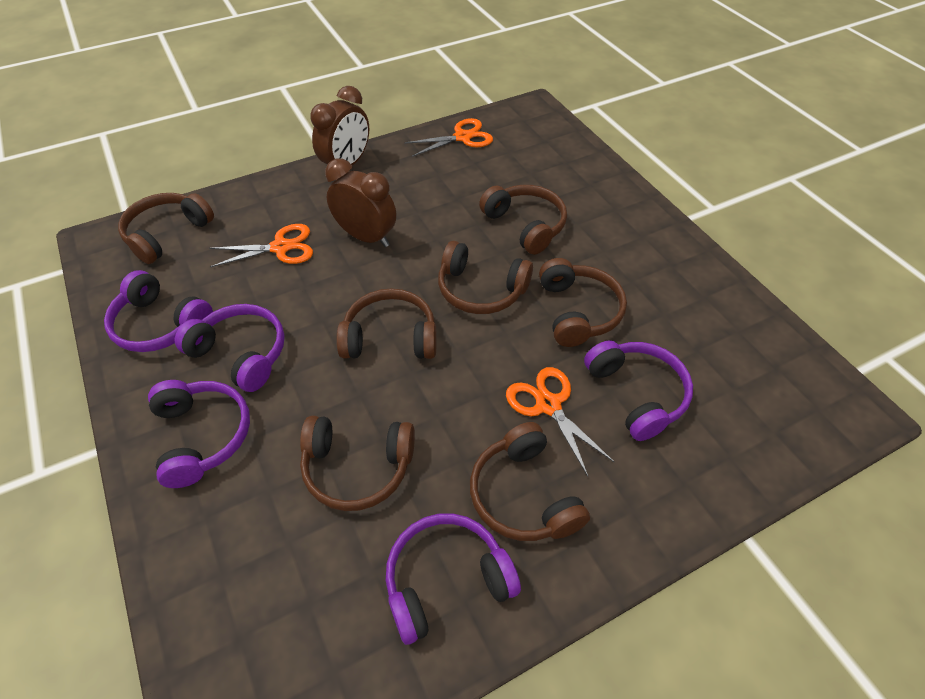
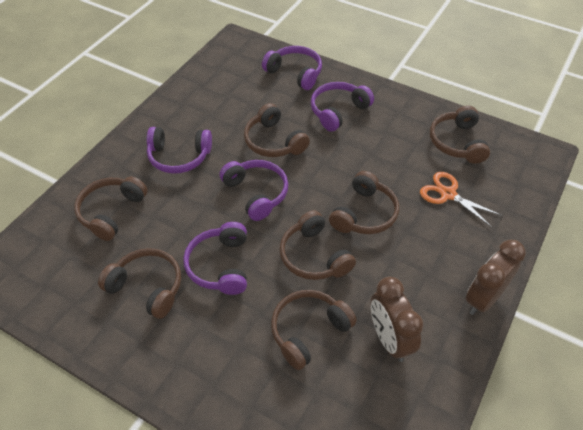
orange scissors: [209,224,313,267] [404,118,493,157] [506,367,614,476] = 3 -> [420,172,502,227] = 1

